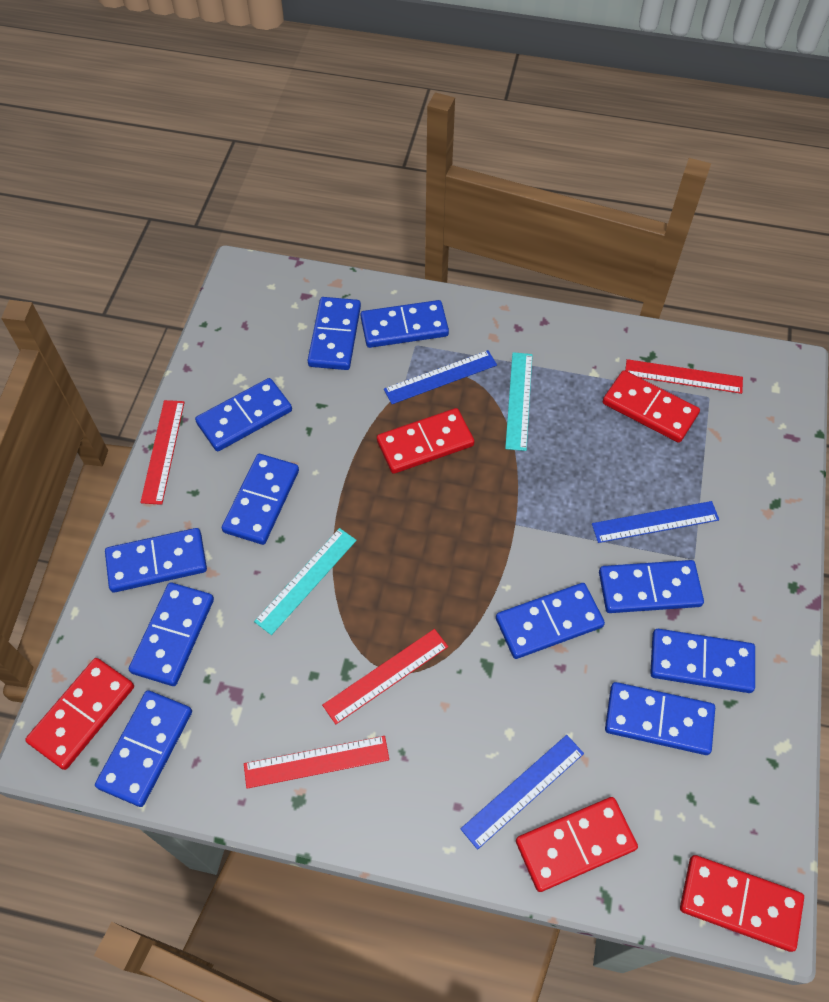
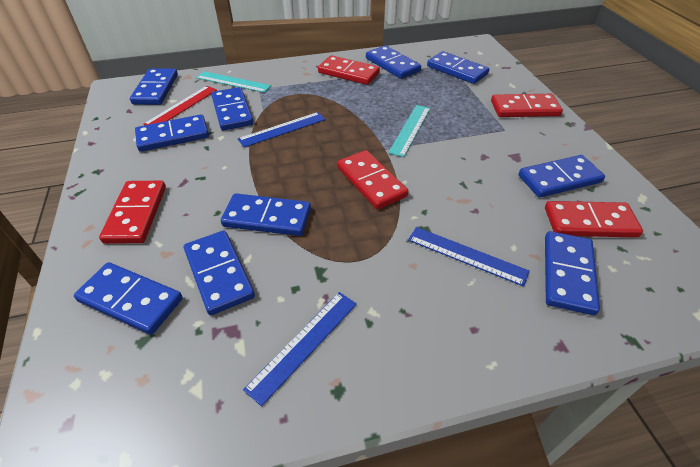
blue domino: [95,690,192,807] [105,528,207,593] [129,582,214,686] [195,378,292,451] [222,454,299,545] [307,297,361,370] [360,300,449,348] [496,583,605,659] [599,560,704,613] [605,682,715,755] [650,629,755,693] = 11 -> [74,262,183,335] [130,68,178,105] [135,114,209,152] [184,231,255,315] [211,87,253,130] [221,194,311,236] [366,45,421,79] [427,51,489,84] [518,155,605,198] [545,231,600,315] = 10
red ruler: [140,400,185,505] [244,736,389,789] [322,629,448,724] [625,359,743,394] = 4 -> [143,86,217,125] = 1

